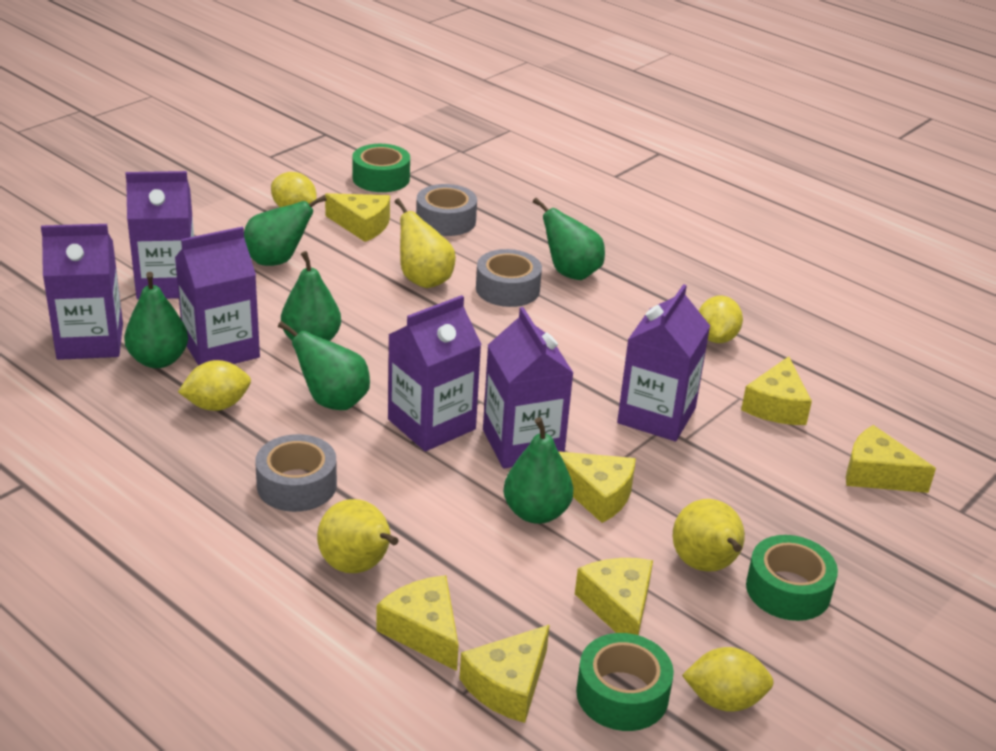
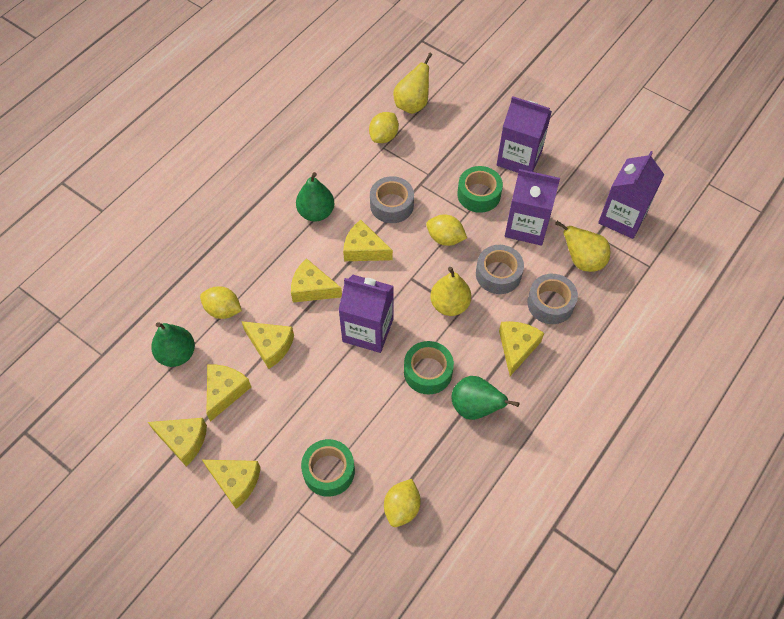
green pear: [124,272,188,368] [244,195,327,266] [278,321,370,410] [281,251,341,341] [503,417,573,524] [533,198,605,280] = 6 -> [151,322,195,367] [296,172,335,222] [451,376,520,420] = 3
purple carton: [41,224,123,360] [125,171,194,300] [175,227,260,366] [388,295,482,451] [483,307,573,468] [617,284,710,441] = 6 -> [339,275,394,353] [497,96,552,173] [505,169,560,246] [598,151,664,239] = 4

